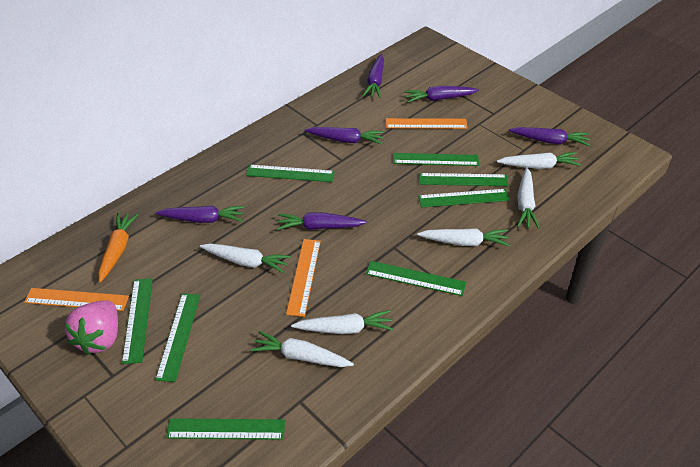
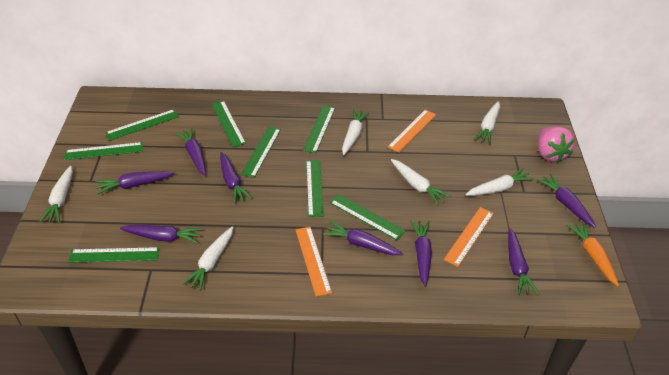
purple carrot: [155,206,245,223] [277,212,367,230] [305,127,384,144] [363,54,384,98] [404,86,479,103] [509,127,590,146] = 6 -> [96,171,174,194] [120,225,202,244] [175,128,206,176] [220,152,252,204] [323,221,403,255] [410,221,432,286] [508,228,539,295] [537,174,596,227] = 8

